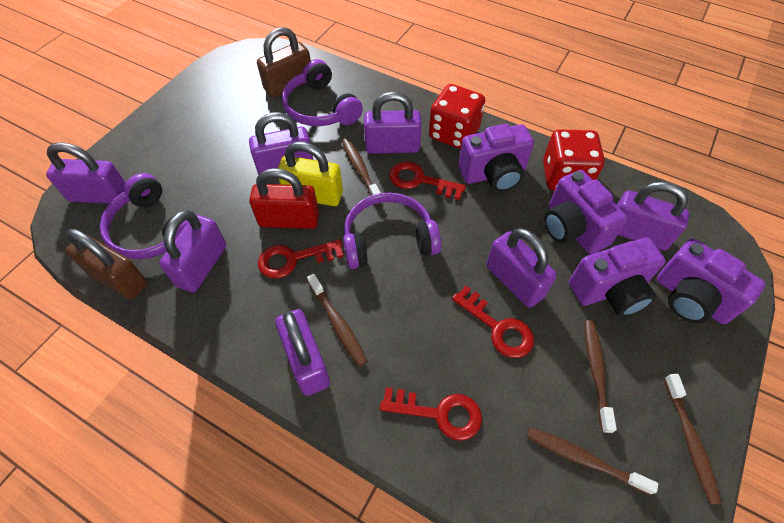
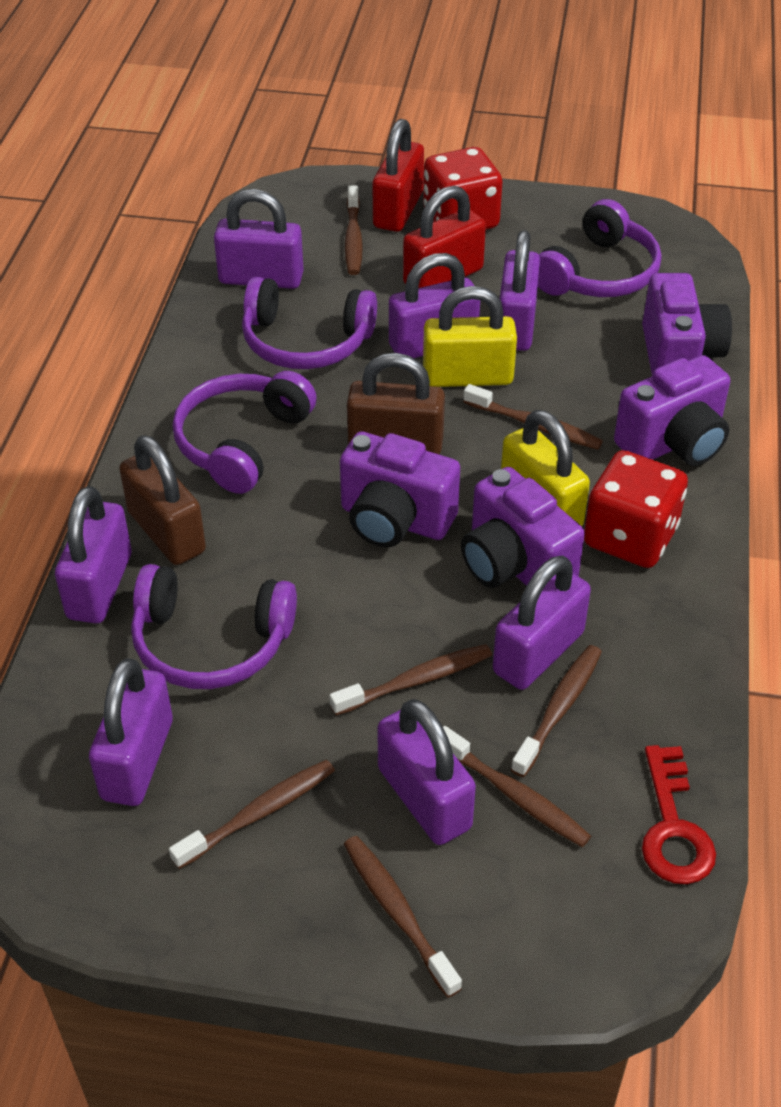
brown toothbrush: [307,274,368,367] [342,138,381,205] [527,427,658,495] [584,320,617,433] [664,374,722,505] = 5 -> [169,760,335,869] [329,644,492,715] [344,836,462,998] [345,186,363,275] [443,726,591,847] [463,384,603,450] [511,645,602,777] = 7
purple headphones: [99,173,188,259] [282,59,363,126] [343,192,441,269] = 3 -> [131,564,297,689] [173,371,317,494] [242,277,377,369] [538,199,661,297] = 4
red key: [258,239,344,278] [380,387,482,441] [389,161,466,200] [452,286,534,358] = 4 -> [642,745,716,884] = 1
red padlock: [249,168,319,229] = 1 -> [372,119,424,232] [403,186,486,288] = 2
yellow padlock: [278,142,343,206] = 1 -> [423,286,517,387] [501,410,590,526] = 2

